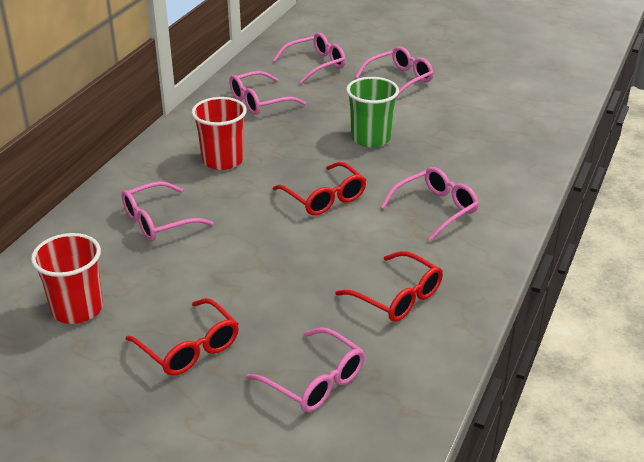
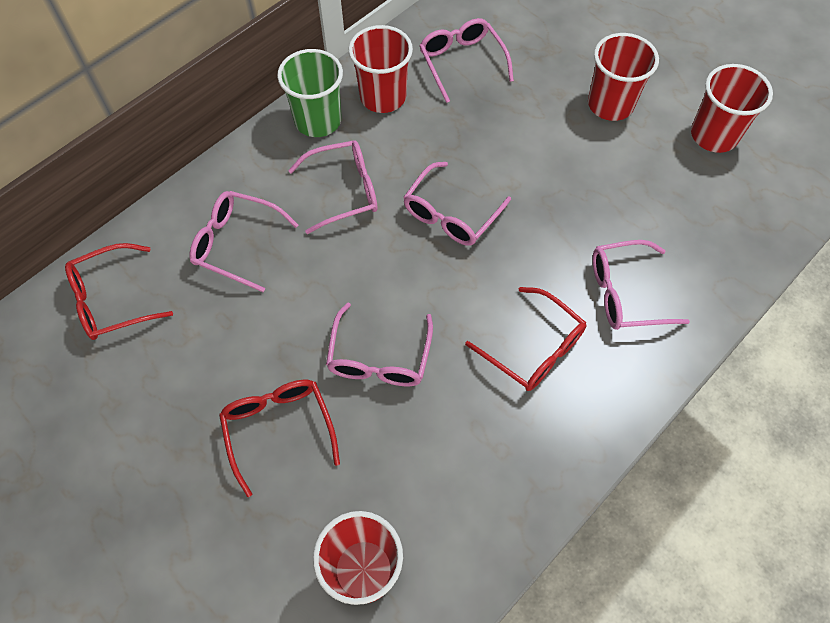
red cup: [31,233,103,324] [192,97,247,170] = 2 -> [313,511,403,605] [349,25,413,113] [588,33,659,121] [691,64,773,153] = 4

